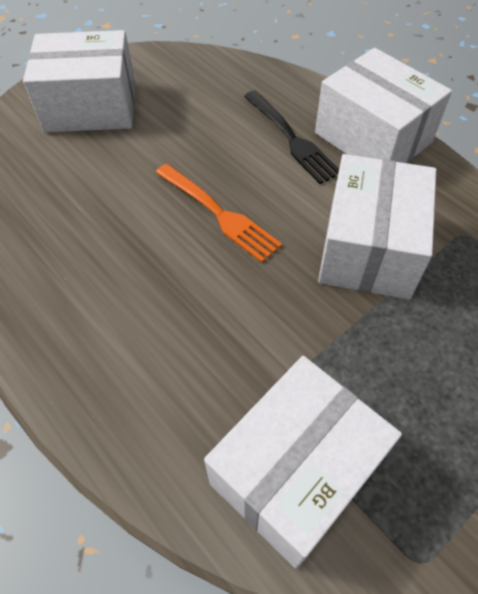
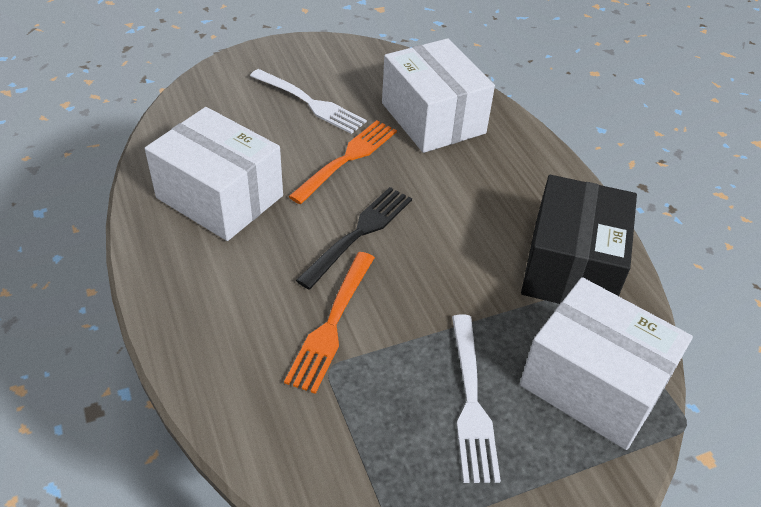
black box: none = 0 -> [521,175,637,304] = 1
orange fork: [155,164,282,263] = 1 -> [284,252,375,394] [288,120,397,204] = 2
white box: [23,30,136,133] [204,356,402,569] [315,48,452,163] [318,154,436,300] = 4 -> [145,107,283,241] [382,38,495,153] [520,277,693,450] = 3
white fork: none = 0 -> [250,69,367,134] [452,315,501,483] = 2

